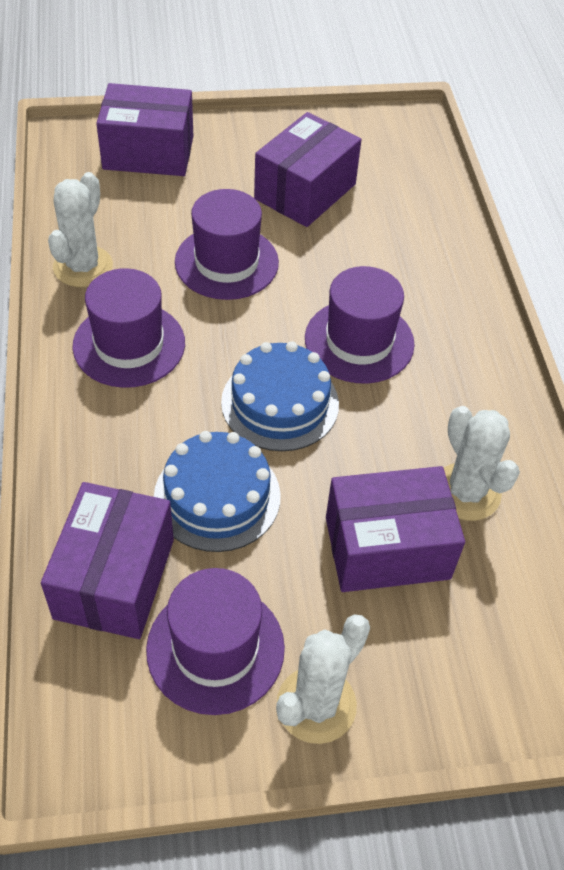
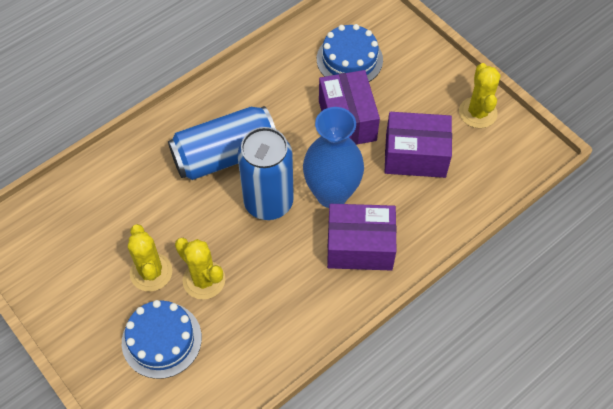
blue can: none = 0 -> [168,106,276,180] [237,127,294,220] = 2
blue vase: none = 0 -> [303,107,364,208] = 1
purple box: [41,482,174,639] [96,83,193,176] [254,112,361,227] [326,466,465,592] = 4 -> [319,70,380,145] [327,204,397,271] [385,112,452,178] = 3
purple hat: [72,268,185,388] [146,568,285,715] [175,189,279,300] [305,266,415,384] = 4 -> none = 0
white cactus: [48,172,113,287] [276,614,370,744] [444,406,520,521] = 3 -> none = 0
yellow cactus: none = 0 -> [128,224,172,291] [175,238,225,299] [459,63,501,128] = 3

